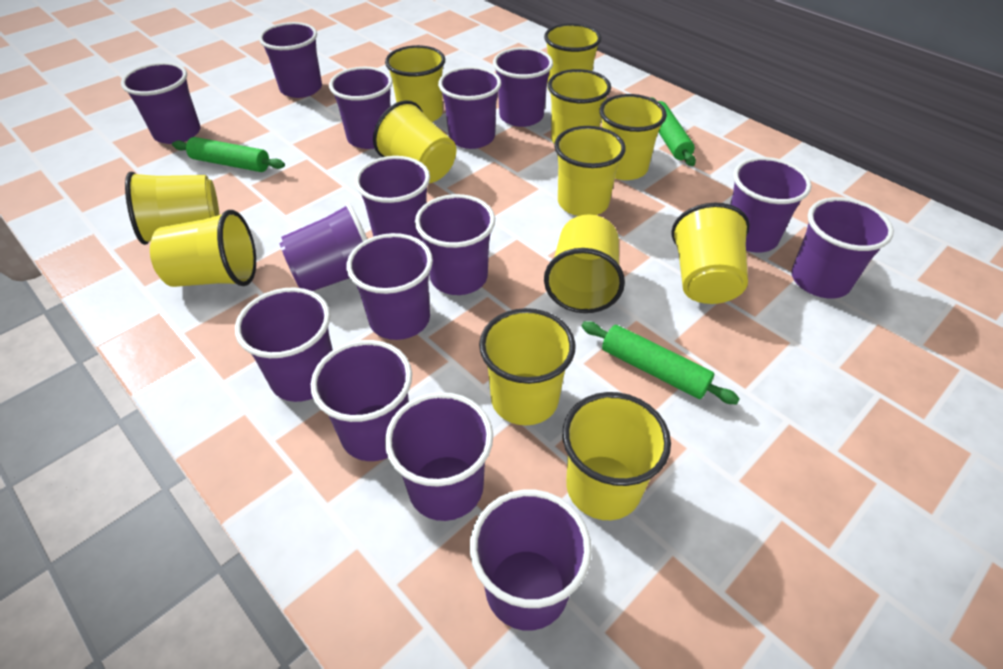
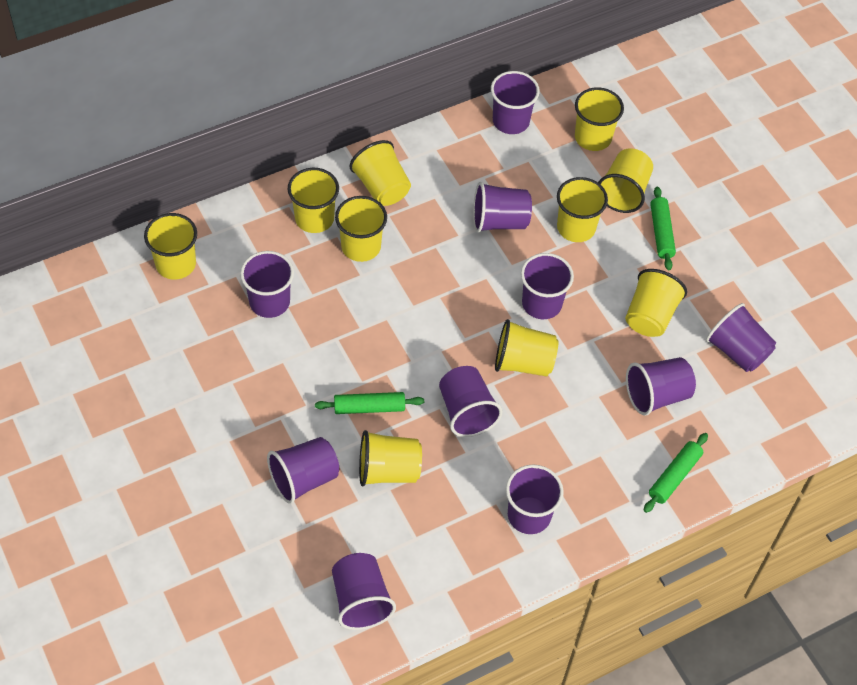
purple cup: [121,62,201,144] [235,287,333,402] [259,22,322,98] [280,202,367,291] [311,340,412,461] [329,67,393,149] [346,233,433,340] [355,156,430,242] [385,392,493,521] [415,194,495,295] [438,66,501,149] [470,490,592,631] [493,47,553,127] [730,157,812,252] [791,197,894,298] = 15 -> [240,251,294,318] [267,437,339,504] [332,553,396,630] [439,366,502,437] [473,182,532,233] [491,71,540,134] [506,465,564,534] [521,253,574,319] [626,357,696,416] [706,303,776,372] = 10
yellow cup: [125,172,220,245] [150,210,256,287] [373,100,456,183] [385,45,445,122] [479,308,576,425] [544,23,602,92] [544,214,625,313] [548,69,611,144] [554,126,626,216] [562,392,671,520] [599,94,667,180] [671,203,750,304] = 12 -> [144,213,197,280] [287,168,339,233] [335,196,387,262] [349,140,411,206] [359,430,422,487] [495,319,558,377] [557,177,608,242] [575,87,624,151] [598,148,653,213] [625,269,687,337] = 10

